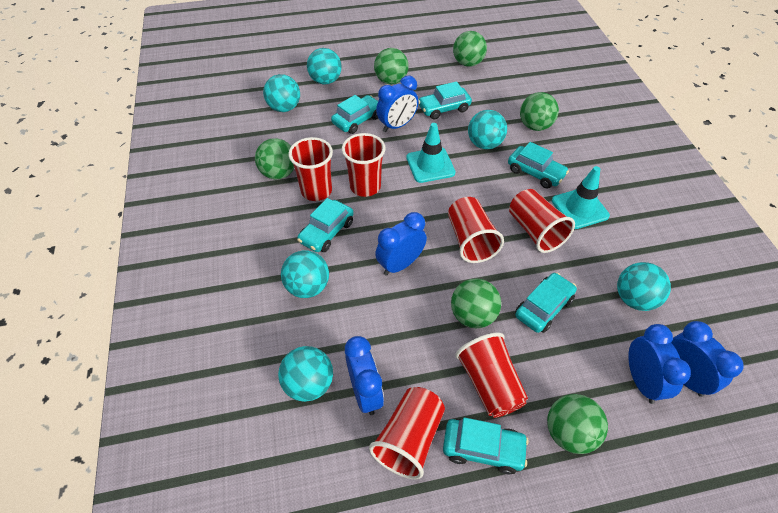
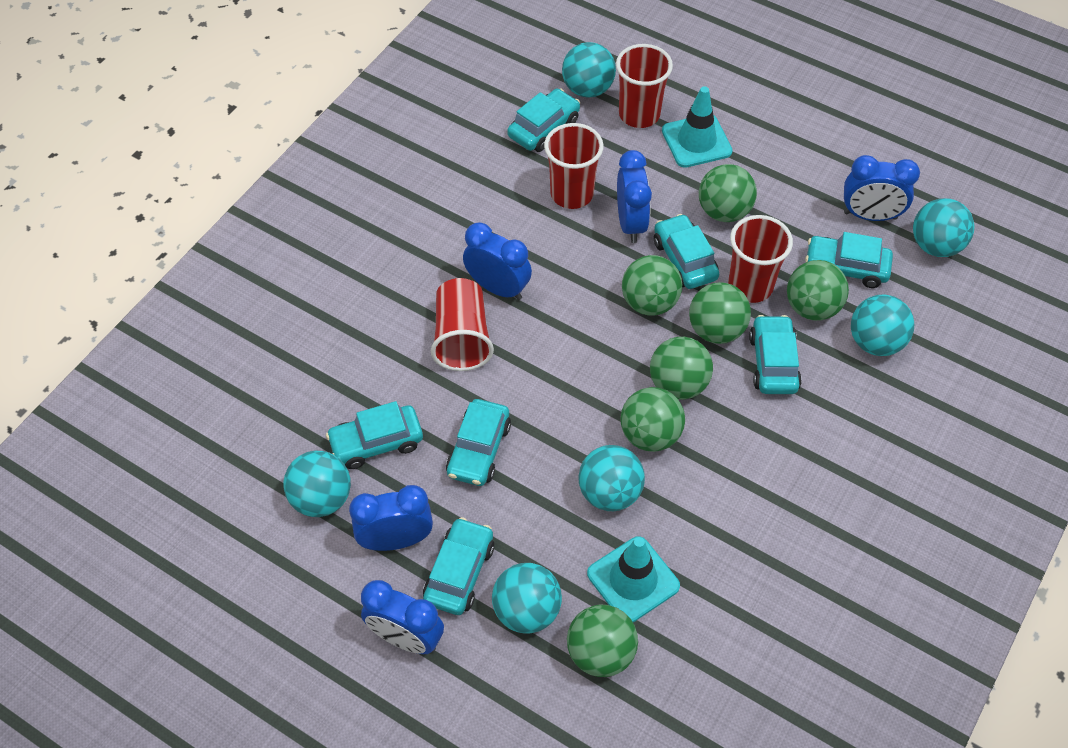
green ball: [255,138,294,179] [374,48,409,84] [451,279,501,328] [453,31,487,67] [520,92,559,131] [547,394,608,454] = 6 -> [567,605,638,677] [620,387,685,452] [622,255,682,315] [650,337,713,399] [689,282,751,344] [699,164,757,222] [787,260,849,321] = 7
red cup: [288,137,333,201] [342,133,386,197] [369,387,445,479] [448,197,504,263] [455,332,528,418] [509,189,575,253] = 6 -> [431,278,494,371] [544,123,604,209] [616,44,673,128] [728,215,793,303] = 4
turquoise car: [297,198,354,252] [331,95,378,134] [418,81,472,120] [443,417,529,475] [508,142,569,188] [515,273,577,333] = 6 -> [326,401,423,469] [423,517,494,615] [446,399,511,486] [507,89,580,152] [654,214,719,289] [749,315,802,394] [805,232,893,288] = 7

